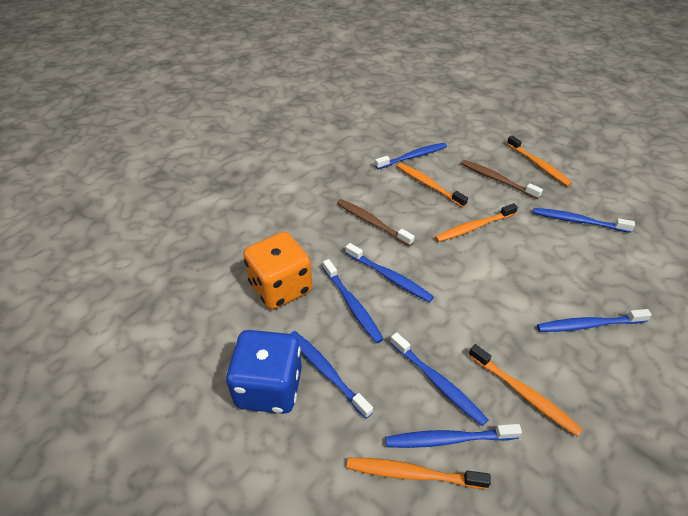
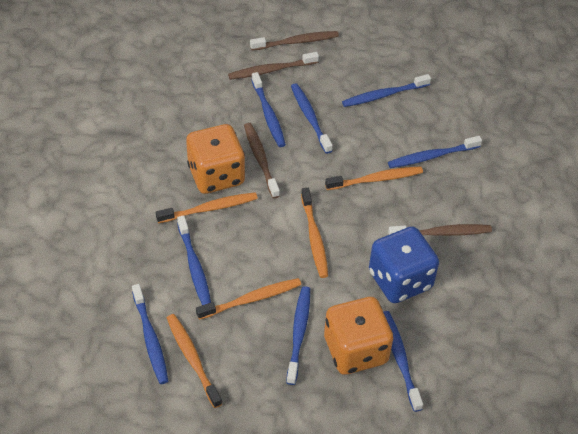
brown toothbrush: [337,199,415,246] [461,160,543,199] = 2 -> [228,52,319,80] [244,123,280,199] [250,31,339,51] [388,224,492,236] = 4
orange dice: [243,232,312,309] = 1 -> [186,124,245,194] [324,297,393,375] = 2

